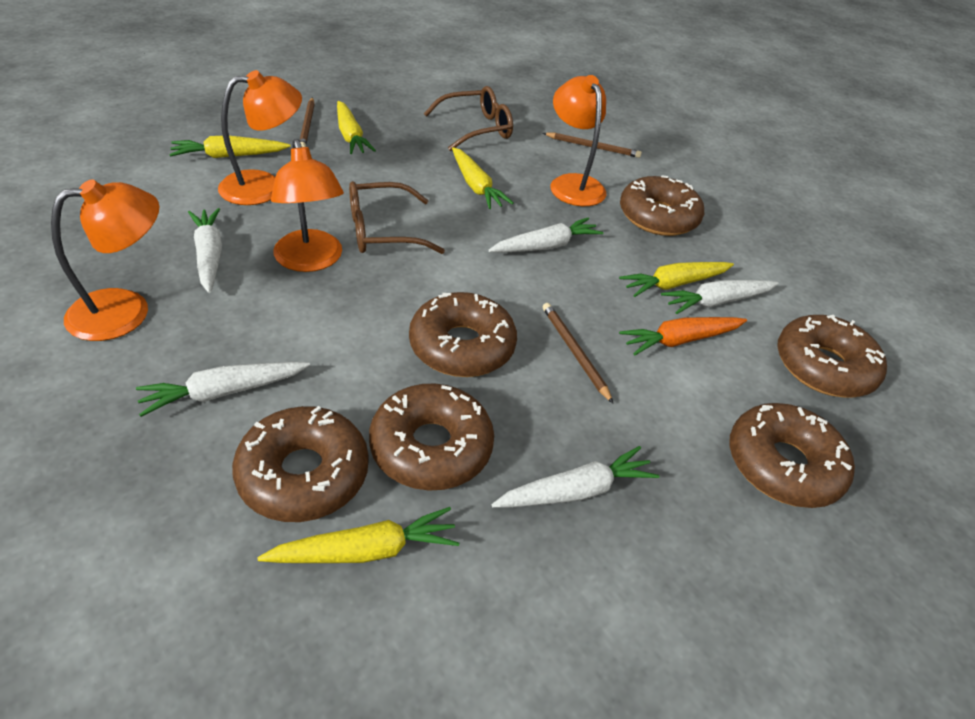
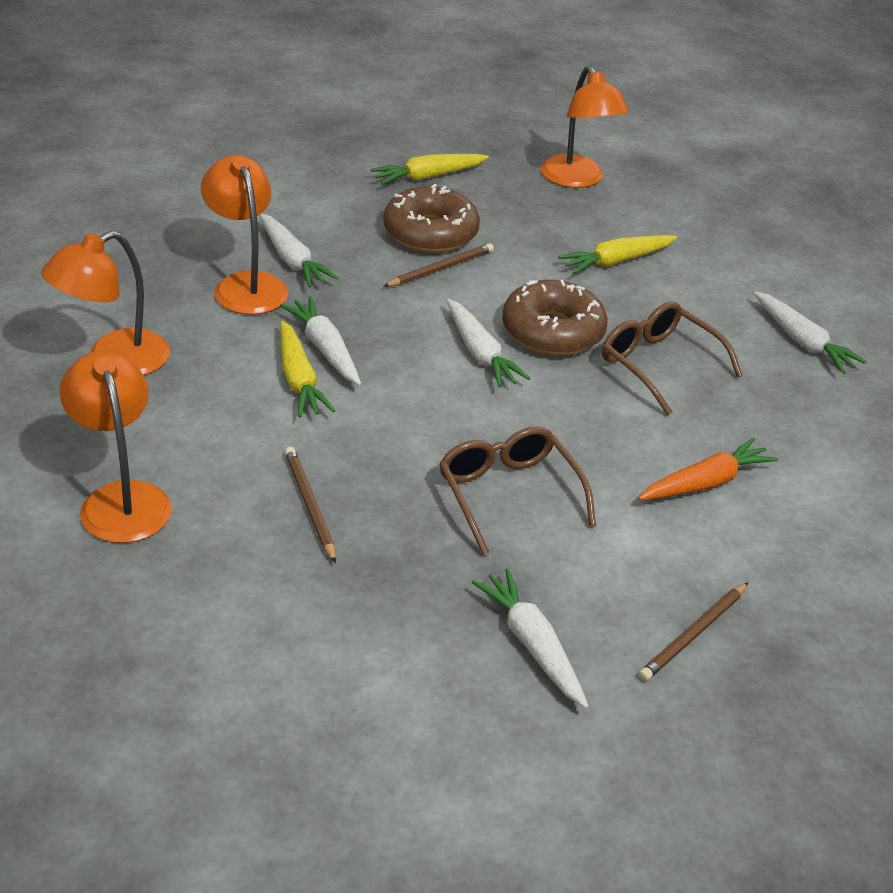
brown donut: [232,406,369,522] [369,383,494,491] [409,292,517,377] [620,175,704,236] [729,403,855,508] [777,315,887,398] = 6 -> [383,184,480,253] [502,280,608,356] = 2
yellow carrot: [169,136,291,158] [257,507,459,563] [337,101,376,154] [452,147,514,209] [619,262,734,297] = 5 -> [280,320,335,417] [370,154,489,185] [558,235,677,274] = 3

